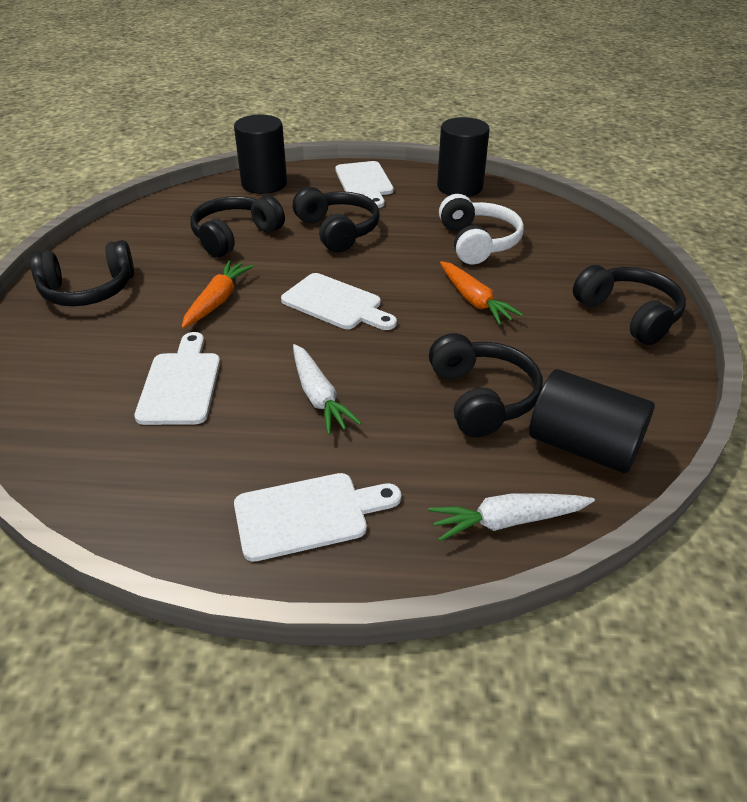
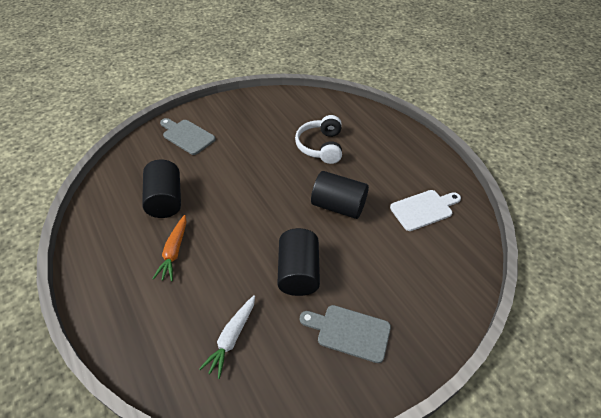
black headphones: [30,240,134,306] [190,195,285,258] [293,187,380,253] [429,333,543,437] [573,265,686,345] = 5 -> none = 0
grey cutting board: none = 0 -> [160,118,216,155] [300,305,391,363] = 2
orange carrot: [182,260,254,328] [440,261,524,325] = 2 -> [152,215,186,281] = 1
white carrot: [293,344,362,435] [429,493,595,542] = 2 -> [199,295,255,379] = 1
white cutting board: [134,332,220,425] [234,473,401,562] [281,273,397,330] [335,161,394,208] = 4 -> [390,190,461,231] = 1

